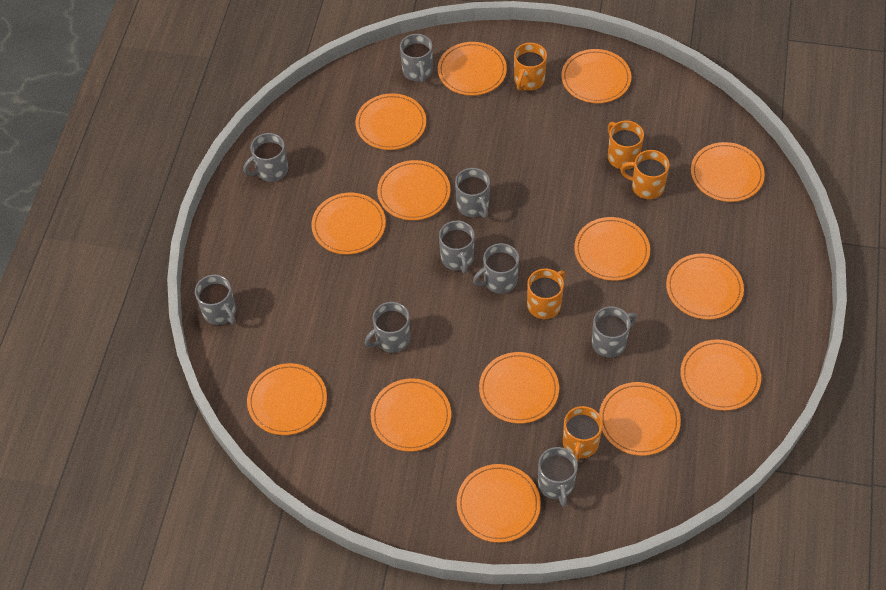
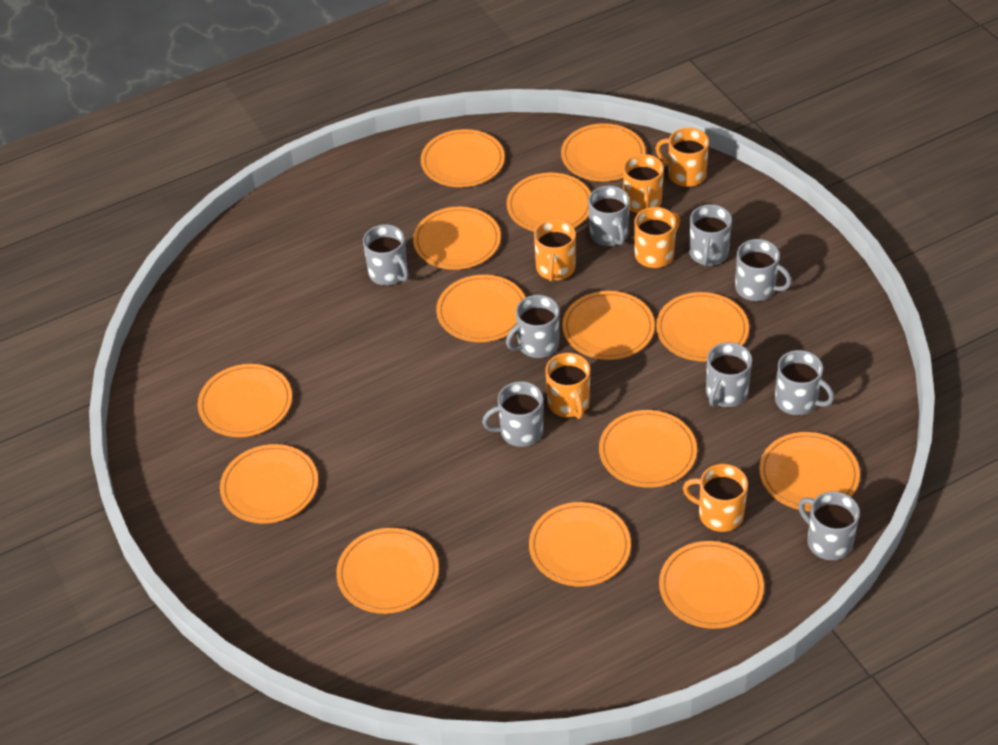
orange mug: [514,43,547,91] [527,268,565,319] [563,406,603,462] [608,121,644,170] [620,150,670,199] = 5 -> [534,219,576,282] [546,353,590,419] [623,154,664,213] [634,207,680,268] [656,128,709,187] [683,464,748,532] = 6

